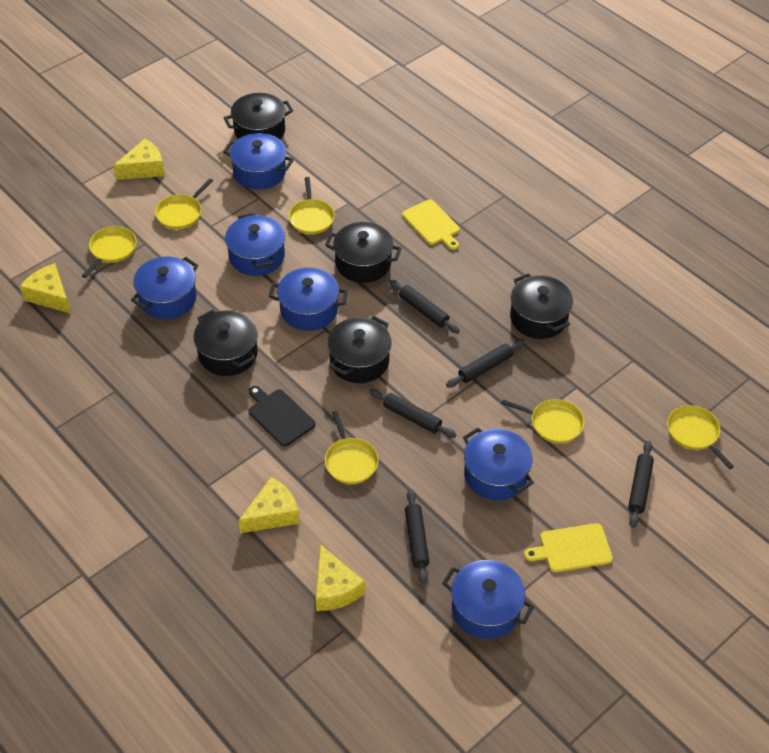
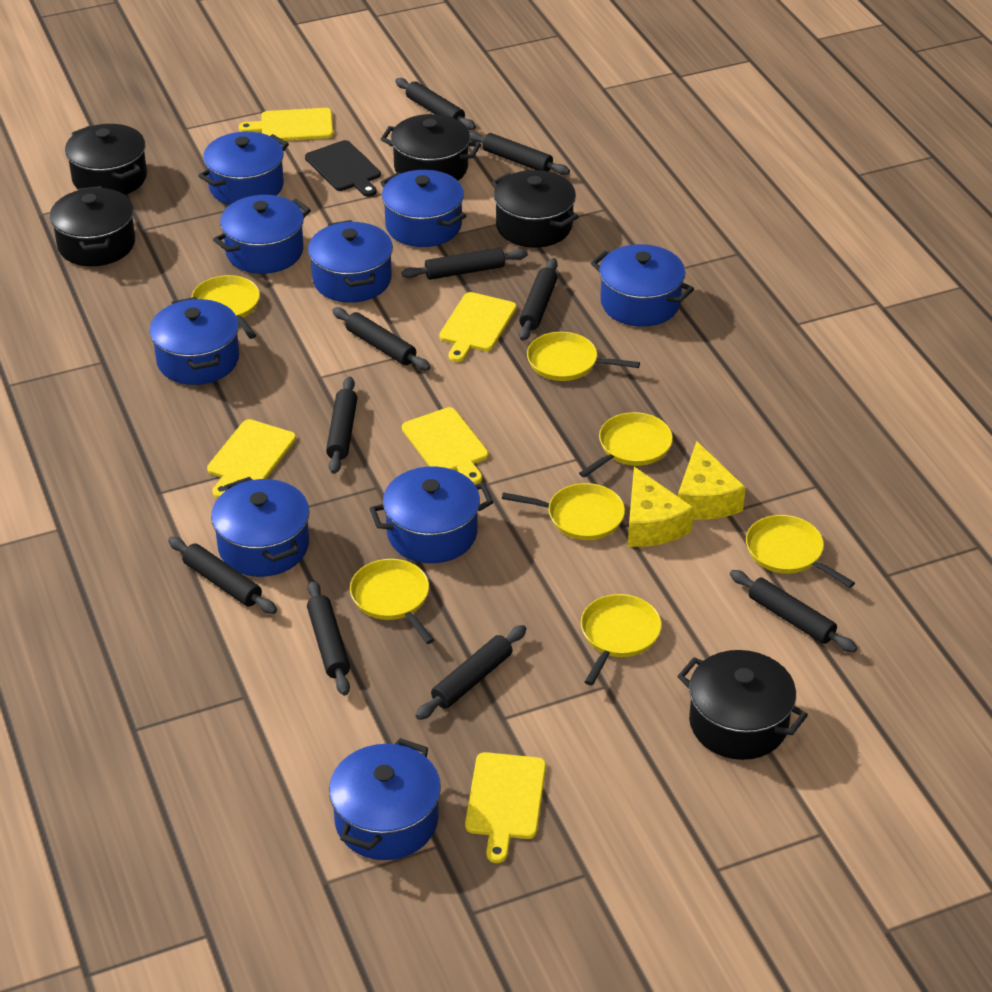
black rolling pin: [369,389,457,438] [389,279,460,333] [405,489,429,584] [446,340,525,388] [628,441,654,528] = 5 -> [168,537,277,614] [307,580,350,695] [326,376,357,474] [332,307,431,371] [395,78,476,130] [401,247,528,280] [416,625,527,720] [469,131,570,175] [519,258,558,341] [730,570,857,652] = 10
blue pot: [131,257,198,319] [223,133,294,190] [225,213,285,276] [269,268,348,331] [442,560,534,639] [463,427,534,501] = 6 -> [149,297,239,385] [198,132,289,205] [211,477,310,577] [213,195,311,274] [308,220,393,303] [329,738,441,860] [369,467,493,563] [380,170,466,247] [591,244,694,327] = 9
yellow cheese: [19,263,71,314] [113,139,165,180] [238,477,300,533] [316,544,365,611] = 4 -> [628,467,694,547] [678,441,746,520] = 2
yellow cutting board: [402,199,460,250] [524,523,613,572] = 2 -> [207,419,296,498] [239,108,333,141] [402,407,489,485] [439,292,517,362] [465,752,546,863] = 5
yellow pan: [82,226,137,278] [155,178,213,229] [288,177,335,234] [325,411,379,484] [501,399,584,443] [667,405,734,469] = 6 -> [191,275,260,339] [350,559,434,644] [502,483,625,540] [527,332,640,381] [579,412,673,478] [581,594,662,685] [746,515,855,588] = 7

